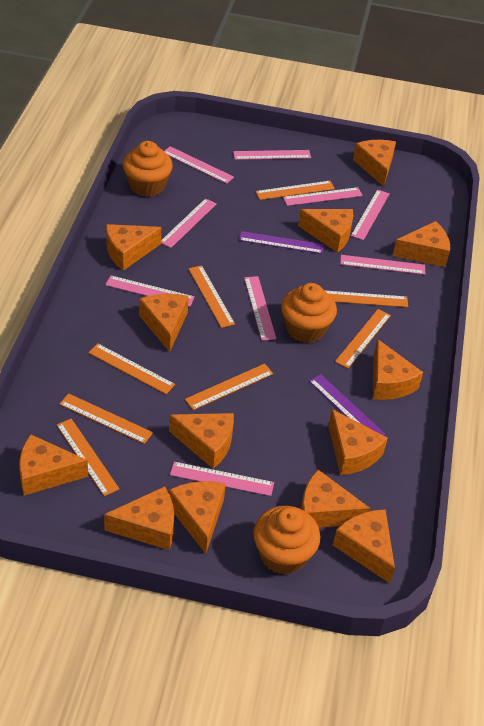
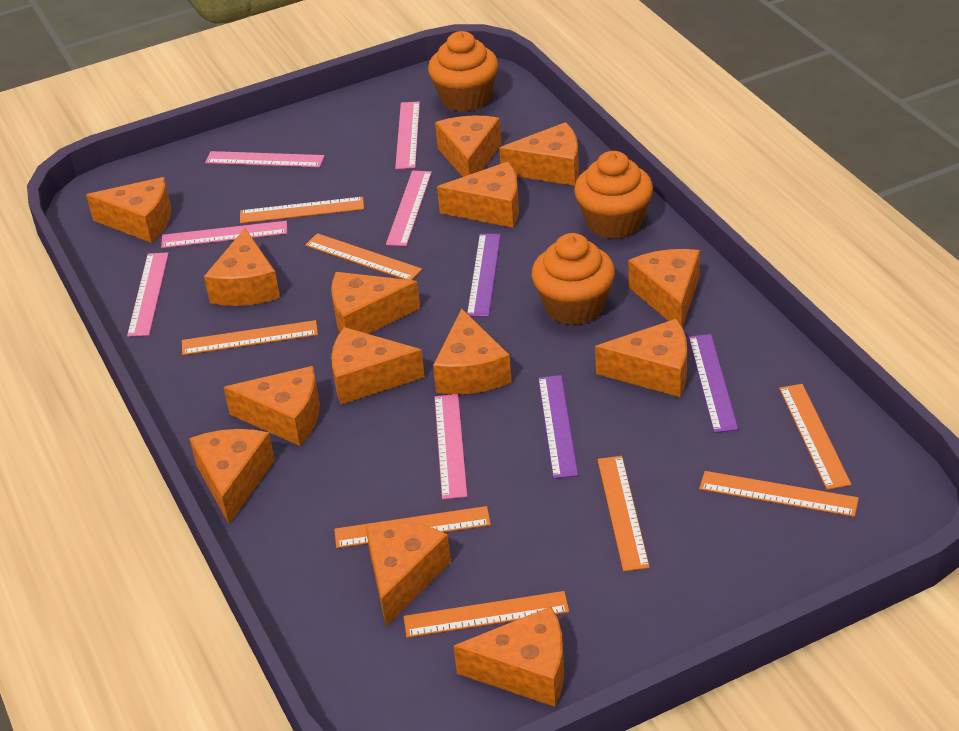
orange cheese: [19,434,88,496] [104,486,174,550] [106,224,161,271] [139,293,189,352] [169,413,234,469] [169,481,226,554] [298,209,353,253] [301,470,370,528] [328,409,388,475] [333,509,395,583] [353,140,396,186] [373,339,423,400] [393,221,450,267] = 13 -> [86,177,171,243] [190,429,275,524] [204,228,280,306] [223,366,320,446] [331,272,420,334] [331,327,425,405] [365,521,451,626] [433,308,512,394] [435,116,502,177] [437,162,519,228] [454,606,564,707] [499,122,579,186] [595,319,687,397] [628,249,700,328] = 14
pink ruler: [105,275,195,307] [161,198,217,248] [164,146,234,184] [170,462,274,496] [233,150,311,160] [244,276,276,341] [283,187,363,206] [340,255,425,275] [351,190,390,240] = 9 -> [127,252,169,337] [161,221,287,248] [205,151,324,167] [386,171,432,246] [395,102,420,169] [435,394,467,499] = 6
purple ruler: [239,231,324,254] [309,374,385,436] = 2 -> [467,234,501,317] [538,375,578,479] [688,334,738,433] = 3

